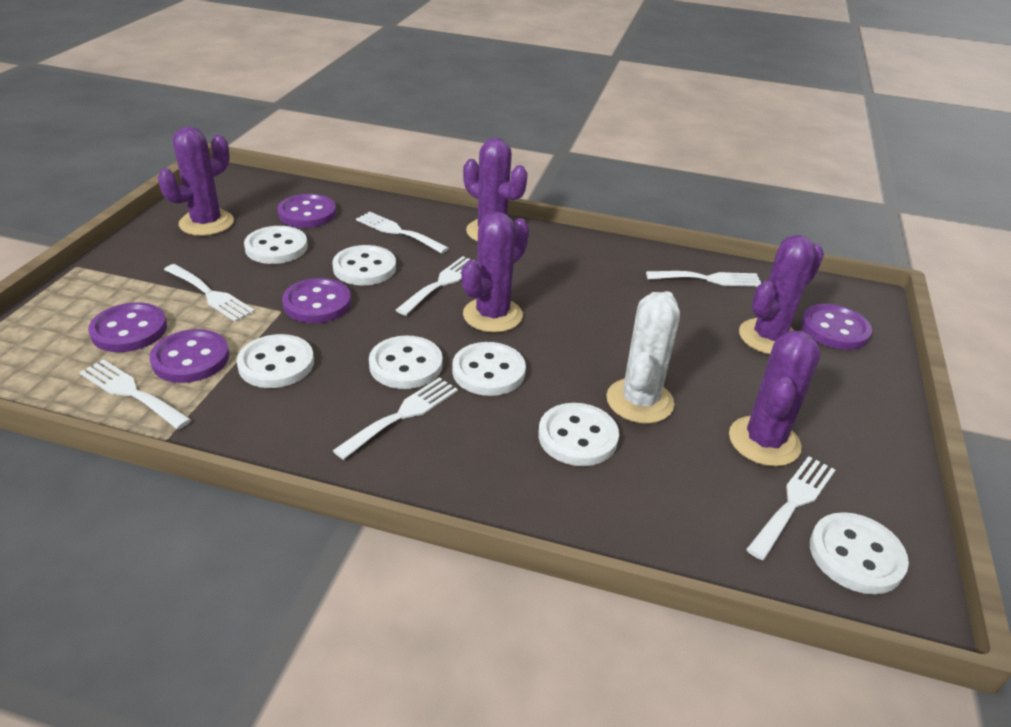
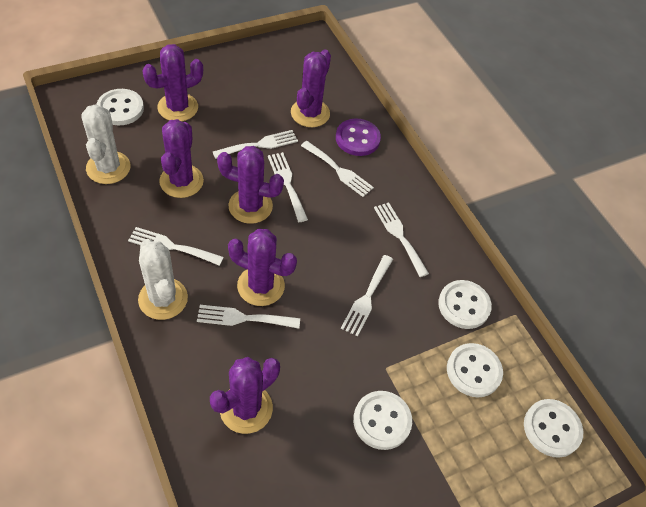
purple button: [88,302,167,352] [149,329,230,383] [277,194,336,228] [282,278,351,323] [801,304,872,350] = 5 -> [336,119,381,156] = 1
purple cactus: [158,126,234,236] [461,212,529,333] [463,138,528,242] [729,330,820,466] [739,235,824,354] = 5 -> [142,44,203,122] [159,119,204,198] [210,357,280,434] [217,146,284,224] [228,229,297,306] [291,49,331,127] = 6
white button: [237,334,314,388] [244,226,308,264] [332,245,396,285] [369,336,443,389] [452,342,526,396] [538,403,619,466] [810,512,909,594] = 7 -> [96,89,144,126] [353,391,412,450] [438,280,492,329] [447,343,503,397] [524,399,583,458] = 5
white cactus: [606,291,680,424] = 1 -> [81,104,130,184] [138,239,188,320] = 2

